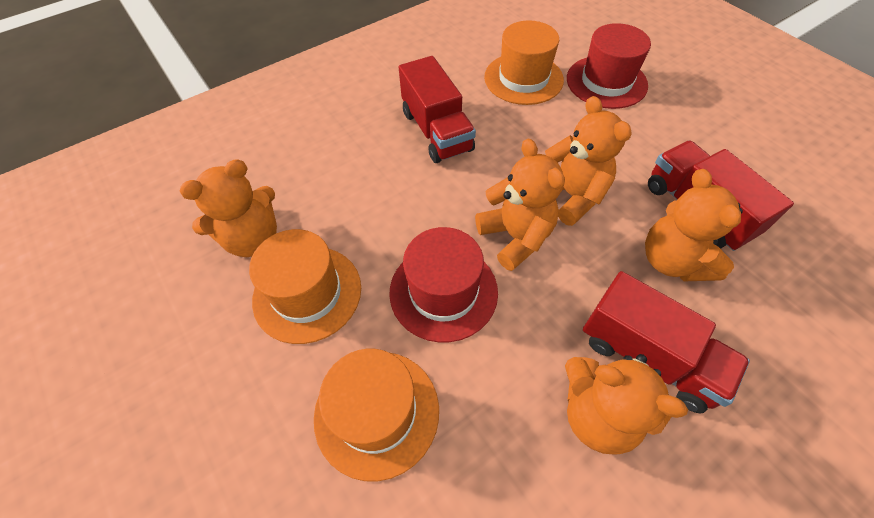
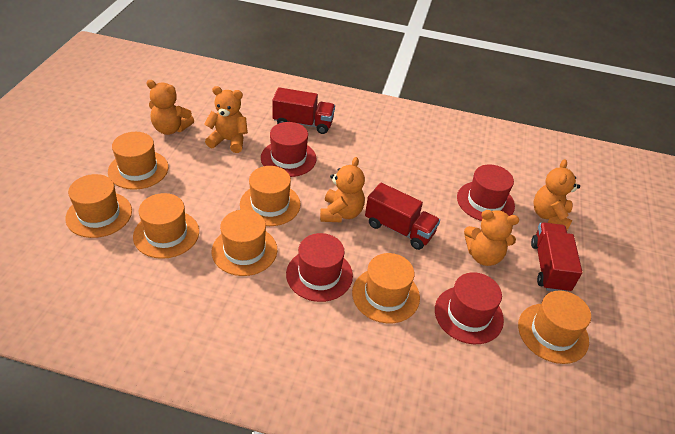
orange hat: [249,229,361,344] [314,349,439,481] [484,20,564,105] = 3 -> [65,174,132,238] [108,132,168,190] [133,193,199,259] [212,210,277,276] [240,166,300,226] [352,253,420,323] [518,291,591,364] = 7
red hat: [389,227,498,342] [567,23,651,109] = 2 -> [261,122,316,177] [286,233,353,302] [435,272,504,344] [457,164,515,221] = 4

